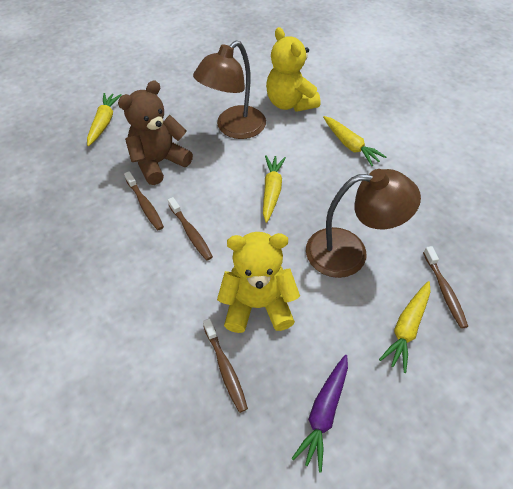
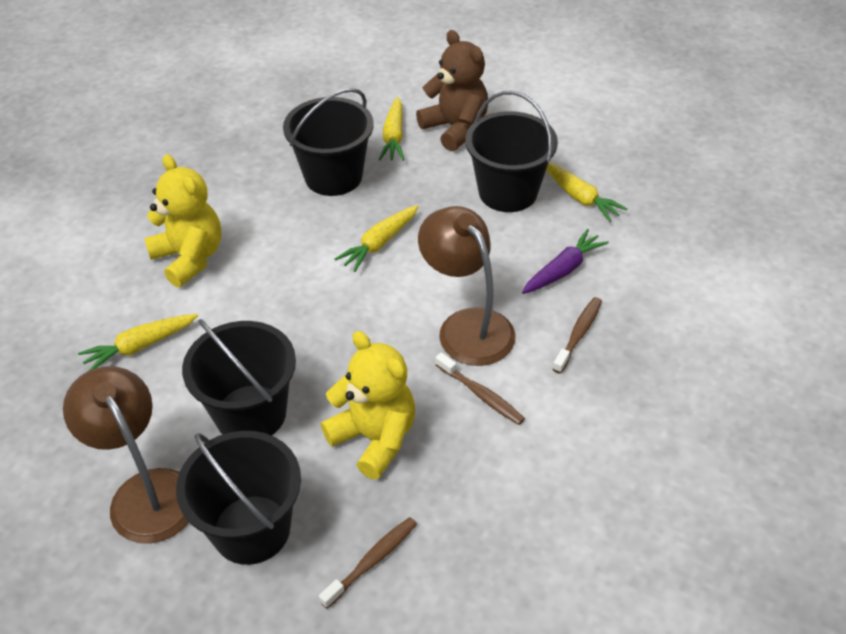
black bucket: none = 0 -> [176,431,301,565] [182,319,296,436] [283,88,374,196] [465,91,558,212] = 4
brown toothbrush: [124,171,164,230] [168,197,213,261] [203,318,248,413] [423,246,468,329] = 4 -> [319,517,417,609] [435,353,525,425] [552,297,602,374] = 3

